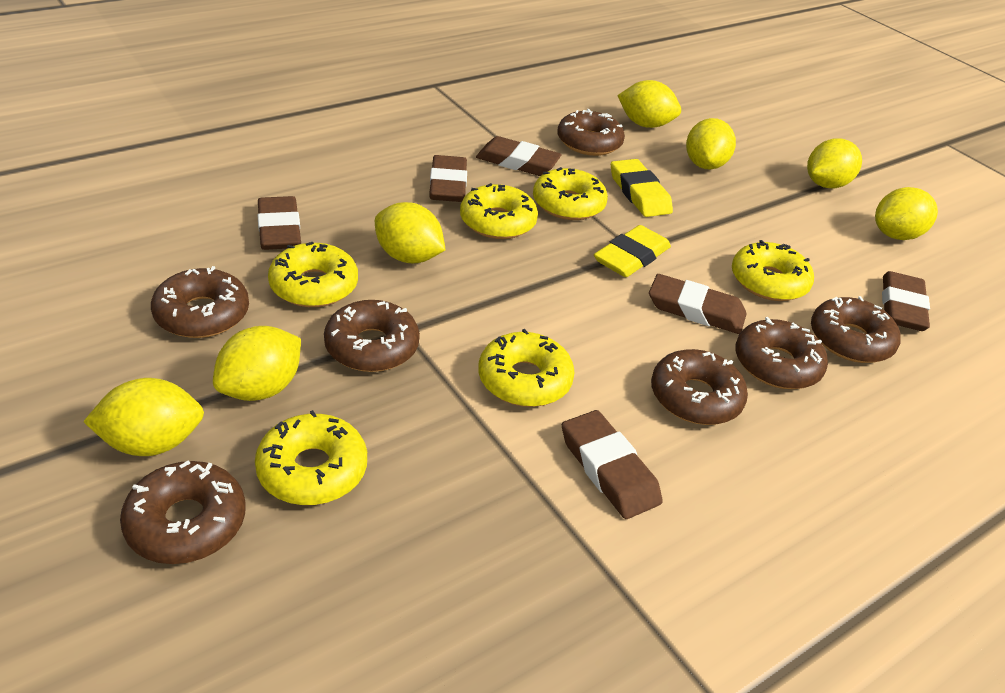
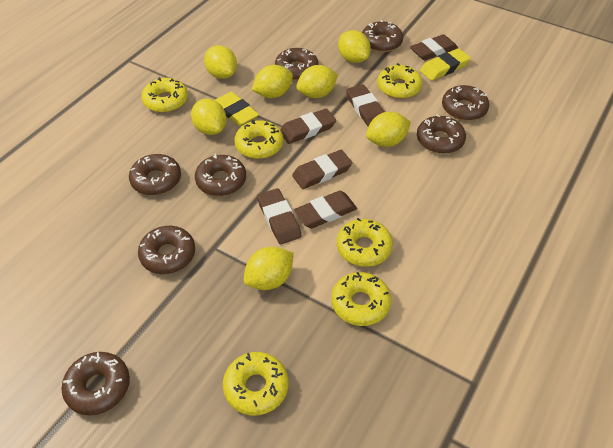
brown donut: [120,461,246,564] [151,266,249,338] [324,300,420,372] [557,109,625,156] [651,349,748,425] [735,317,828,389] [811,296,900,363] = 7 -> [62,352,130,416] [129,154,181,195] [138,226,195,274] [195,154,246,196] [275,48,319,80] [362,20,403,52] [417,114,466,154] [442,85,489,121] = 8

